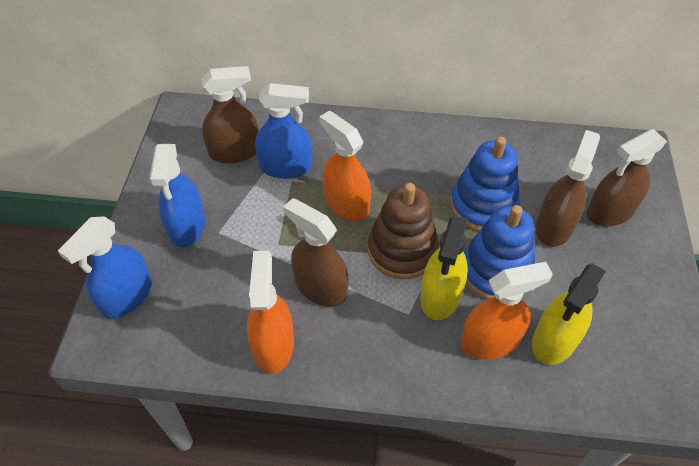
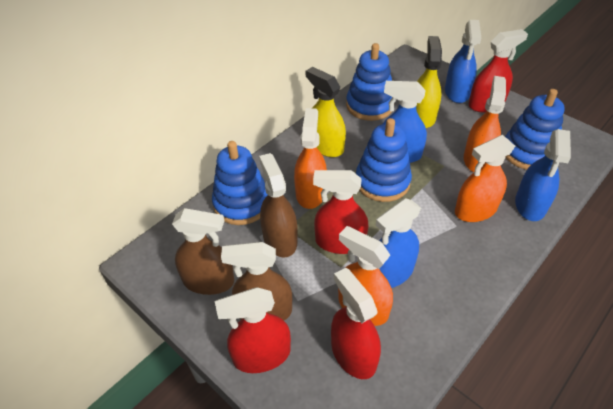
blue spray bottle: [58,216,152,319] [149,144,205,247] [255,83,312,179] = 3 -> [376,198,421,288] [383,81,427,163] [445,20,481,103] [515,129,571,221] = 4
blue stacking toy: [450,136,520,232] [464,205,535,300] = 2 -> [212,141,267,225] [346,43,392,121] [356,118,412,202] [505,89,565,170] = 4
brown spray bottle: [201,66,259,163] [283,198,348,307] [536,130,600,247] [587,129,667,226] = 4 -> [172,208,234,295] [221,242,292,320] [259,153,298,257] = 3
brown stacking toy: [368,183,439,279] = 1 -> none = 0
orange spray bottle: [247,251,294,374] [320,111,371,221] [460,262,553,360] = 3 -> [294,108,327,209] [338,226,393,326] [455,135,515,222] [464,76,506,172] = 4
red spray bottle: none = 0 -> [215,287,291,373] [313,170,369,254] [331,268,381,379] [469,29,528,112] = 4

